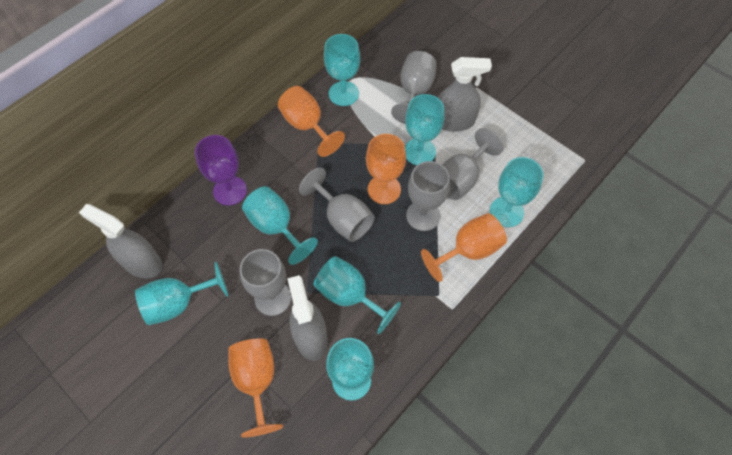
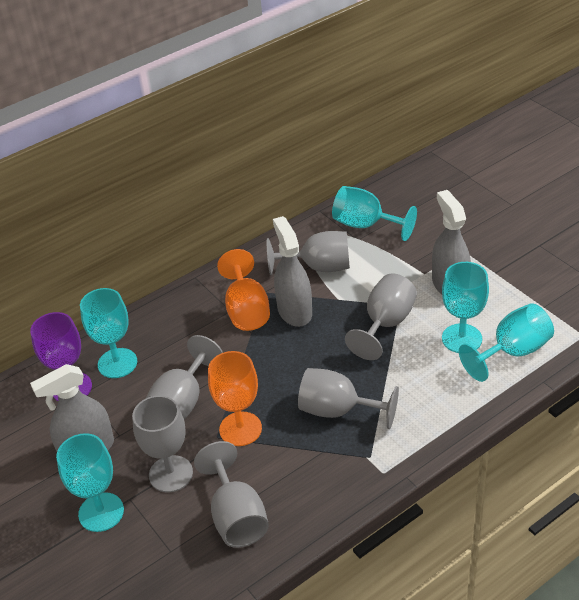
grey goblet: [240,249,291,316] [299,168,375,242] [391,51,437,124] [406,161,450,231] [442,128,504,200] = 5 -> [132,395,193,492] [146,335,223,419] [194,441,269,548] [267,231,350,275] [298,368,399,429] [345,273,417,360] = 6
orange goblet: [228,338,283,438] [278,86,345,157] [366,134,406,204] [421,213,507,282] = 4 -> [208,351,262,446] [217,249,270,331] = 2
turquoise goblet: [135,262,229,325] [242,186,318,265] [313,256,401,334] [324,34,360,106] [326,338,374,401] [405,94,444,165] [490,157,543,227] = 7 -> [56,433,124,532] [80,288,137,378] [332,186,417,241] [442,262,489,353] [459,303,554,382] = 5

